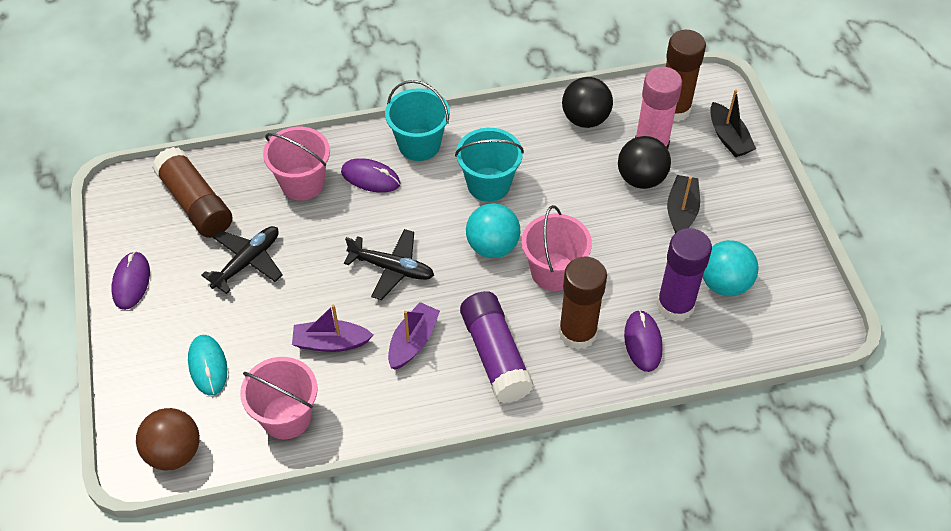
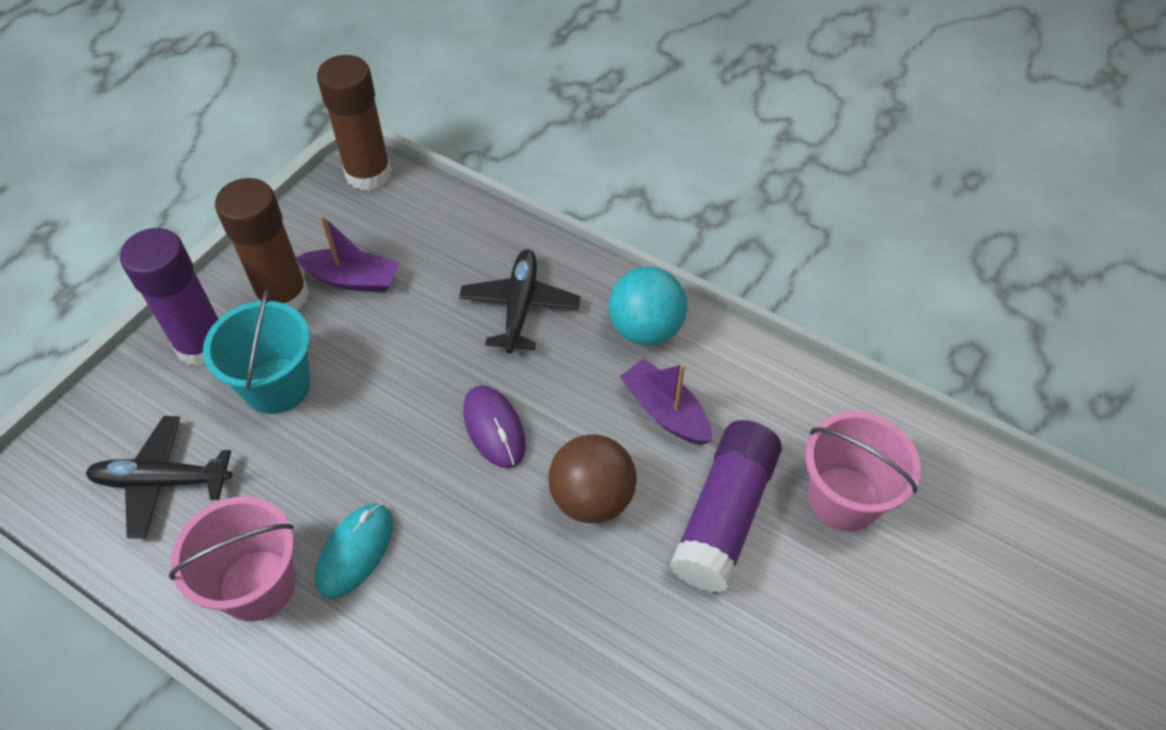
black ball: [562,77,613,128] [618,136,671,189] = 2 -> none = 0
black boat: [667,175,700,233] [710,89,756,157] = 2 -> none = 0
brown glue stick: [152,147,233,238] [558,257,607,350] [666,30,706,122] = 3 -> [215,178,309,310] [317,55,392,191] = 2
pink bucket: [240,357,318,439] [263,127,330,201] [521,205,592,291] = 3 -> [169,496,295,621] [805,411,921,532] = 2
pink glue stick: [635,67,682,149] = 1 -> none = 0
purple mouse: [112,251,150,310] [341,158,400,193] [624,310,663,372] = 3 -> [463,385,526,468] = 1
turquoise ball: [466,203,520,258] [703,240,758,296] = 2 -> [609,267,687,346] = 1
turquoise bucket: [385,80,450,161] [455,128,524,202] = 2 -> [203,289,310,414] = 1

